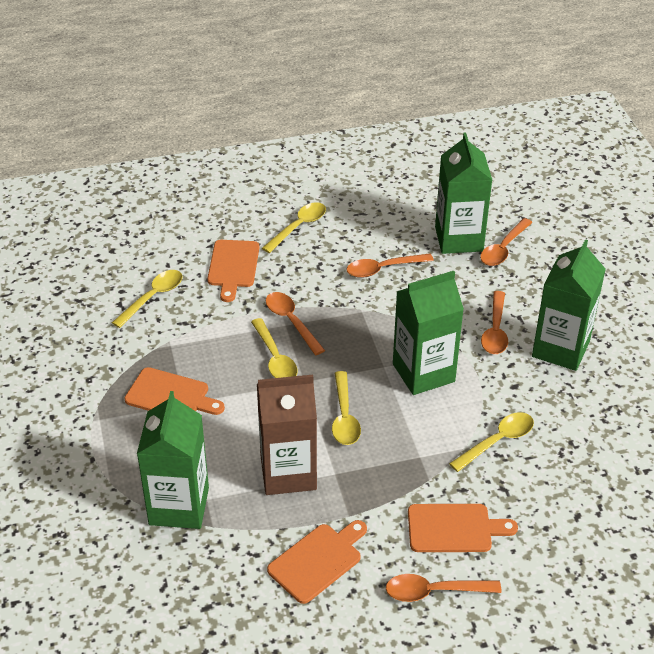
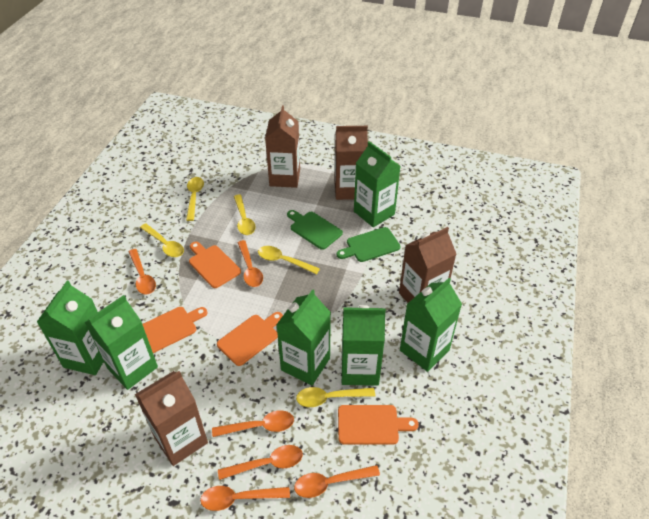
brown carton: [257,375,317,495] = 1 -> [135,371,208,466] [265,105,300,188] [335,126,368,200] [399,227,456,303] = 4
green carton: [137,391,209,529] [393,271,464,395] [435,133,492,254] [532,239,606,371] = 4 -> [37,281,104,375] [85,295,158,390] [276,289,331,385] [342,305,386,386] [354,141,400,227] [400,278,462,372] = 6
green cutting board: none = 0 -> [287,210,343,250] [336,227,401,262] = 2
orange spoon: [266,292,325,355] [347,253,434,278] [386,574,502,602] [480,218,533,266] [481,291,508,354] = 5 -> [129,249,156,295] [200,486,290,511] [212,410,294,437] [218,445,303,480] [237,240,263,287] [294,465,380,498] = 6

